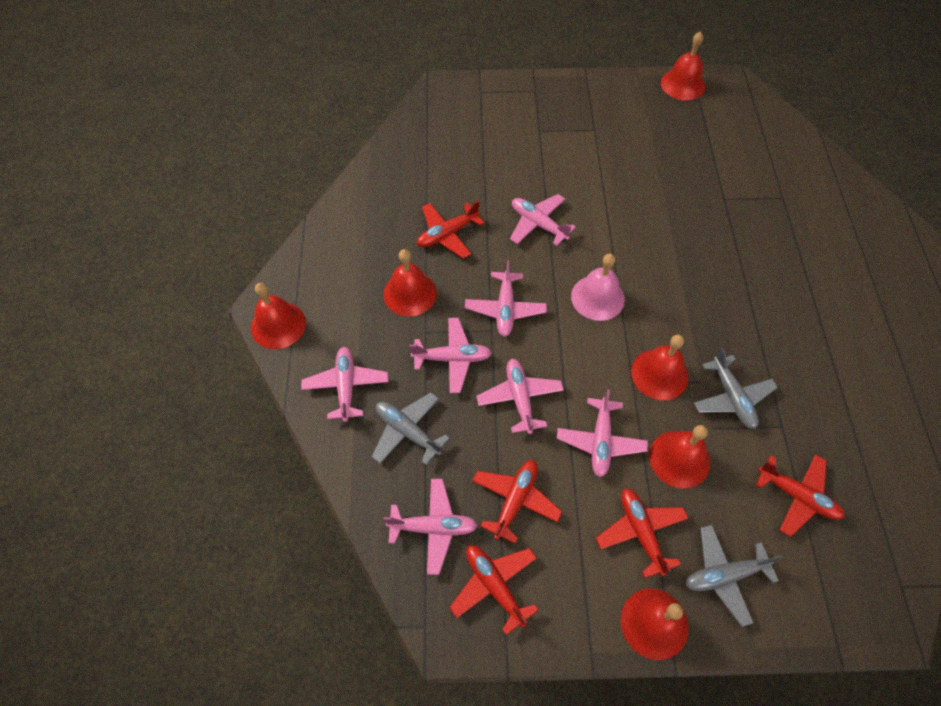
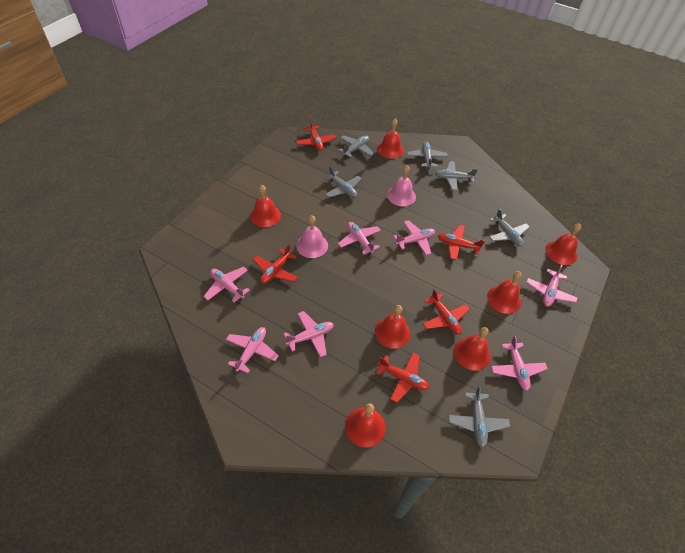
grey plane: [371,392,450,465] [686,525,782,627] [694,348,778,429] = 3 -> [324,166,362,198] [338,135,374,158] [407,141,448,169] [435,161,478,191] [449,386,510,448] [489,208,530,247] = 6
pink bell: [571,254,625,321] = 1 -> [296,216,328,258] [387,165,416,206] = 2
red bell: [251,282,306,349] [383,249,437,317] [621,589,689,660] [631,335,688,400] [649,425,710,489] [661,31,705,100] = 6 -> [250,185,281,227] [345,403,386,448] [375,305,411,349] [377,119,404,159] [454,327,491,371] [487,271,522,314] [546,223,581,265] = 7

